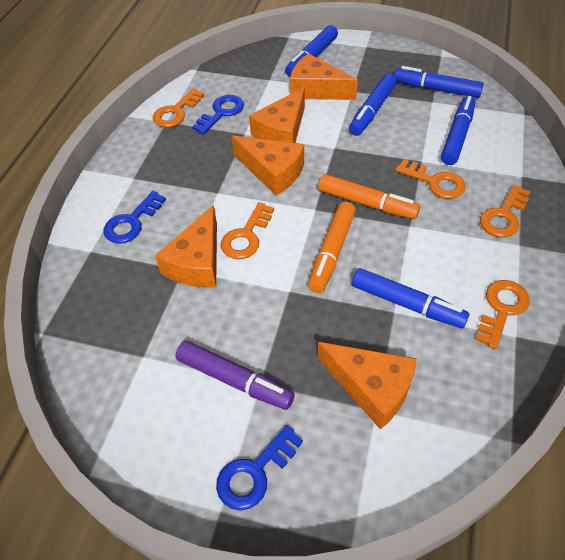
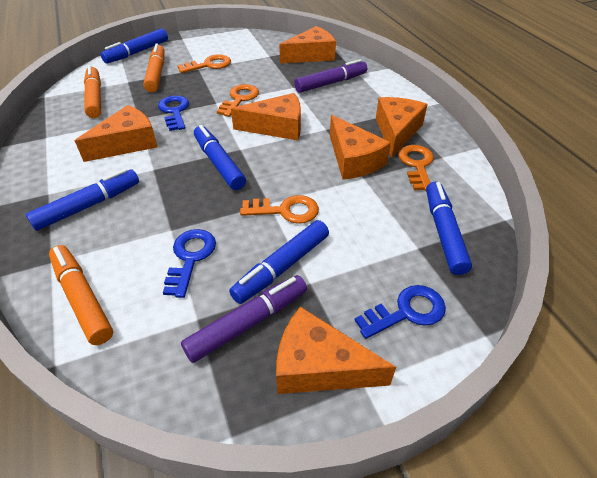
orange cheese: [155,205,217,287] [232,136,304,196] [249,87,305,143] [290,53,358,100] [318,342,417,430] = 5 -> [75,105,158,162] [231,93,301,140] [276,306,396,394] [279,26,336,64] [330,115,391,180] [376,97,428,158] = 6
orange key: [153,88,204,128] [221,202,274,259] [395,159,466,199] [476,280,530,349] [480,185,530,237] = 5 -> [177,54,231,73] [217,84,259,117] [240,195,319,224] [398,145,434,191] = 4
orange marker: [308,202,356,293] [318,174,420,219] = 2 -> [49,245,113,345] [84,65,101,118] [143,44,165,92] = 3
purple marker: [175,341,295,410] = 1 -> [181,275,307,363] [294,59,367,93] = 2

